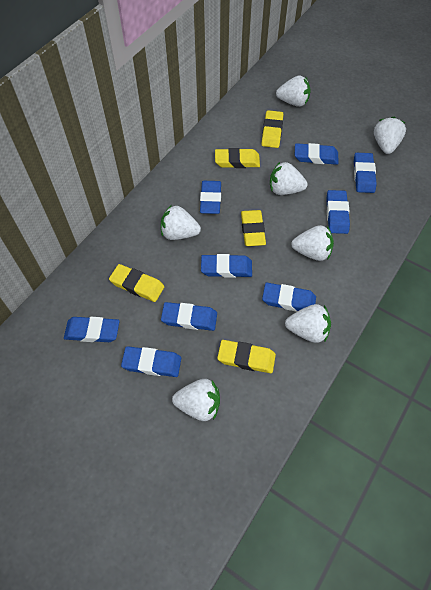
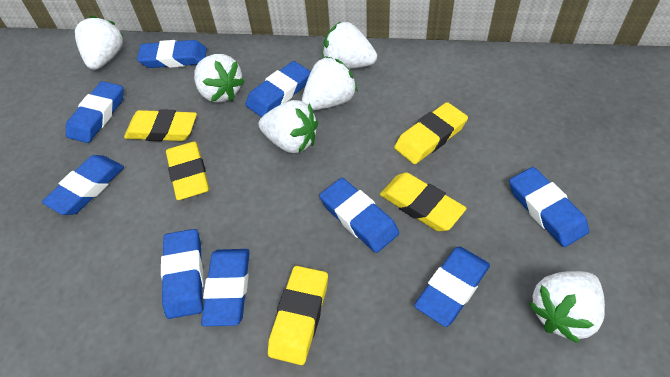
white strawberry: [161,205,201,240] [172,379,220,421] [270,162,307,195] [276,75,310,107] [285,304,331,343] [291,225,334,261] [374,117,406,154] = 7 -> [75,16,123,70] [194,54,245,103] [258,100,318,153] [302,56,358,110] [323,21,377,69] [529,271,605,344] = 6

